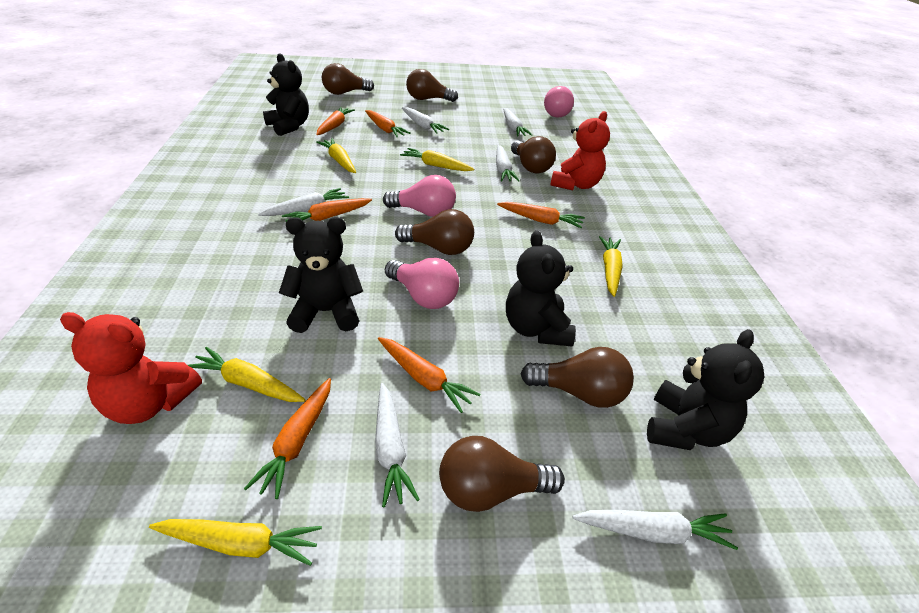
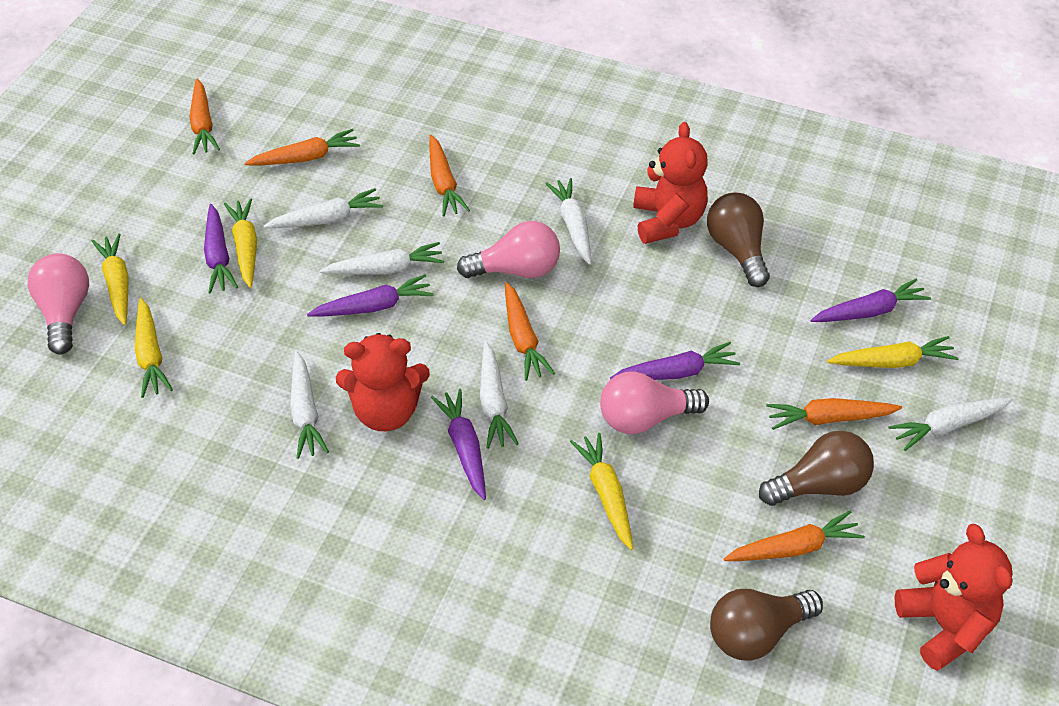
black teddy bear: [263,54,309,136] [279,217,363,333] [506,230,576,347] [647,329,765,450] = 4 -> none = 0
brown light bulb: [322,63,374,95] [395,209,474,255] [406,69,458,102] [439,436,565,512] [511,136,556,173] [521,347,634,408] = 6 -> [707,192,770,287] [710,589,823,661] [759,431,874,506] = 3
purple carrot: none = 0 -> [204,204,238,293] [307,274,434,317] [431,389,486,500] [610,342,740,380] [811,278,931,322] = 5
red teddy bear: [60,312,202,424] [550,111,610,190] = 2 -> [336,333,430,431] [633,122,708,244] [895,524,1013,671] = 3

